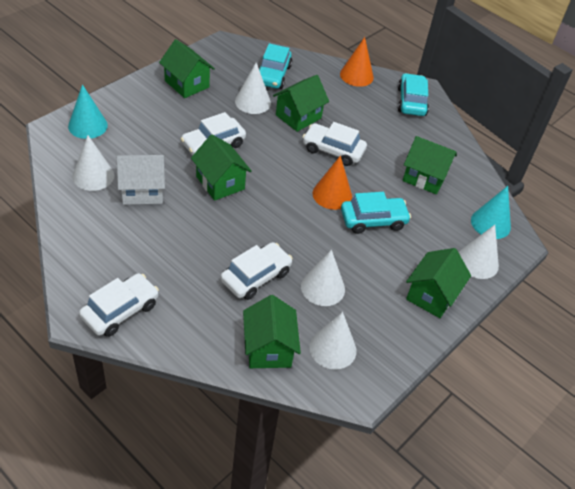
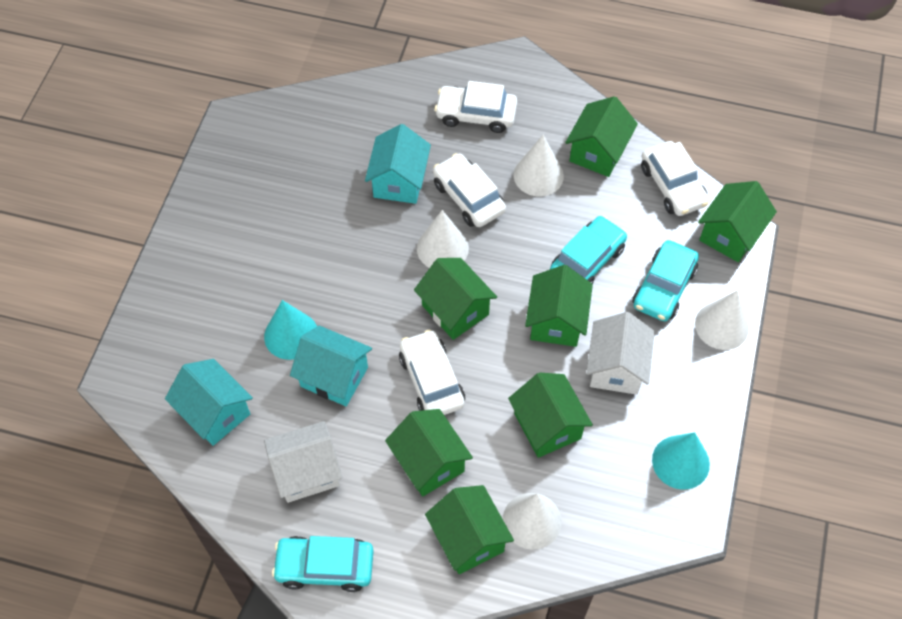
green house: [159,39,215,98] [191,135,252,201] [243,295,301,368] [273,75,329,132] [403,136,457,194] [406,248,471,318] = 6 -> [385,409,473,496] [414,258,497,340] [425,485,514,574] [508,373,593,458] [525,265,593,347] [565,96,638,177] [698,181,777,262] = 7
orange cone: [313,156,352,210] [340,37,374,87] = 2 -> none = 0
turquoise house: none = 0 -> [165,359,253,446] [290,326,372,406] [365,124,431,204] = 3
white cone: [72,135,114,191] [235,63,271,114] [301,250,345,306] [310,312,356,370] [459,225,499,279] = 5 -> [417,210,469,268] [503,493,562,550] [514,135,564,197] [695,290,749,350] = 4
white house: [117,155,165,205] = 1 -> [264,421,342,503] [586,312,655,395] = 2

